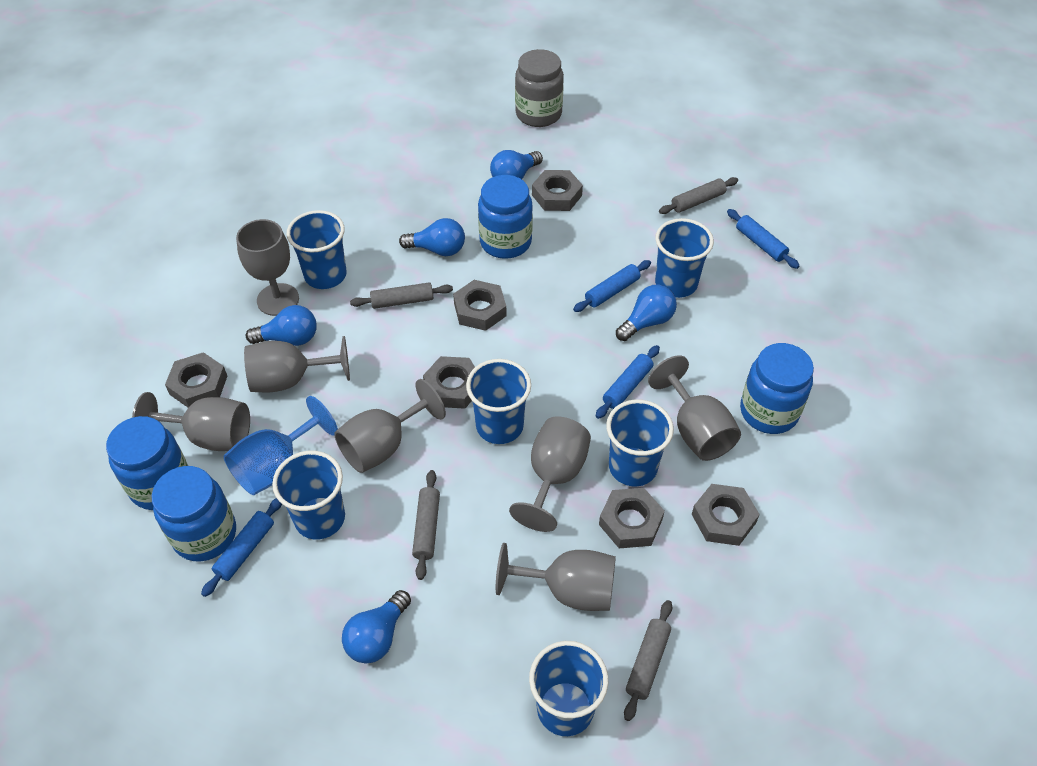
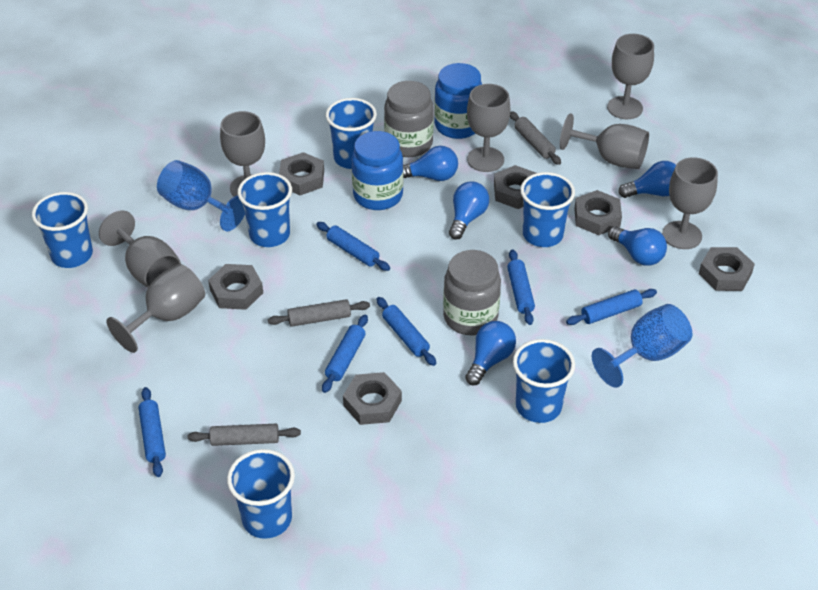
blue goblet: [223,396,338,495] = 1 -> [157,160,245,231] [592,304,692,388] = 2
blue jar: [106,416,188,510] [152,466,236,561] [478,175,533,259] [740,343,814,434] = 4 -> [352,131,403,210] [434,63,482,139] = 2
blue rolling pin: [201,498,282,597] [573,260,651,312] [595,345,660,419] [727,209,800,269] = 4 -> [138,387,166,477] [316,222,390,271] [322,315,368,393] [377,297,436,366] [507,250,535,325] [566,289,657,325] = 6
grey jar: [515,49,564,127] = 1 -> [384,81,434,157] [443,250,501,335] = 2
grey rolling pin: [350,282,453,309] [412,470,440,580] [624,600,672,721] [659,177,738,214] = 4 -> [188,424,301,446] [268,299,370,327] [510,111,561,165] = 3

